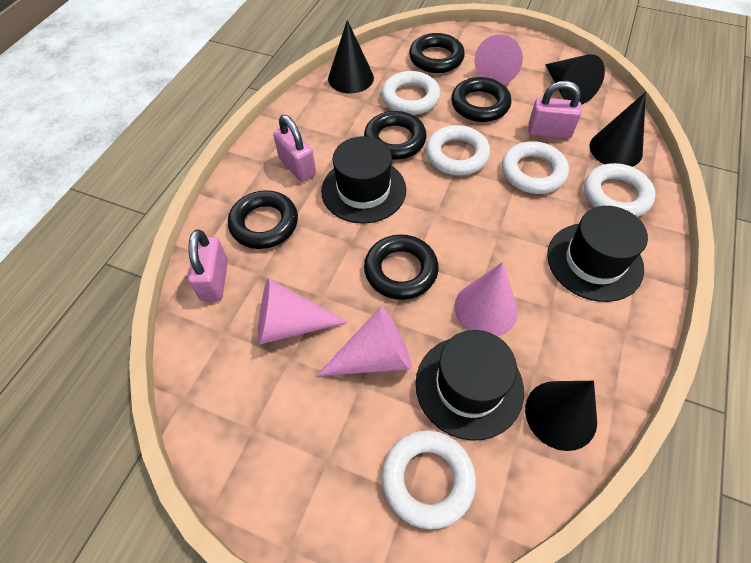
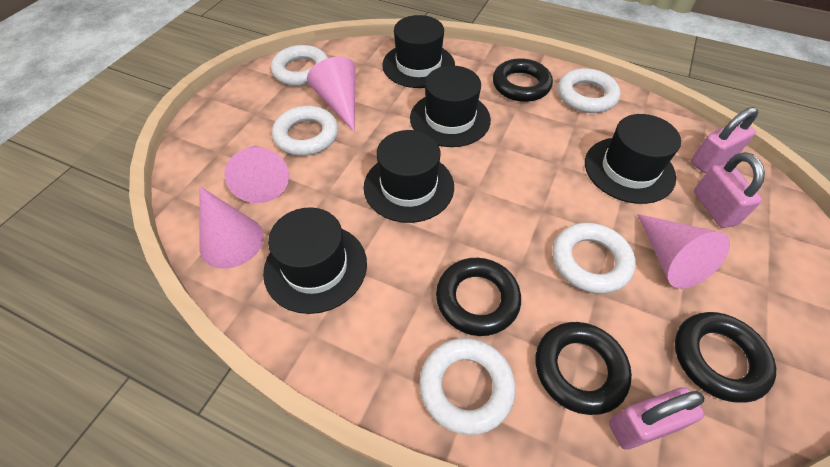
black cone: [328,20,374,94] [525,381,597,451] [545,54,605,105] [589,92,646,167] = 4 -> none = 0
black hat: [321,136,406,224] [416,330,524,441] [547,206,648,302] = 3 -> [263,207,367,314] [363,130,454,223] [382,15,455,88] [410,66,491,147] [585,114,681,204] = 5
black ring: [228,190,298,249] [364,111,427,159] [364,234,439,300] [409,33,465,73] [451,77,511,122] = 5 -> [436,258,521,336] [493,58,553,102] [536,322,632,415] [675,312,776,403] = 4

